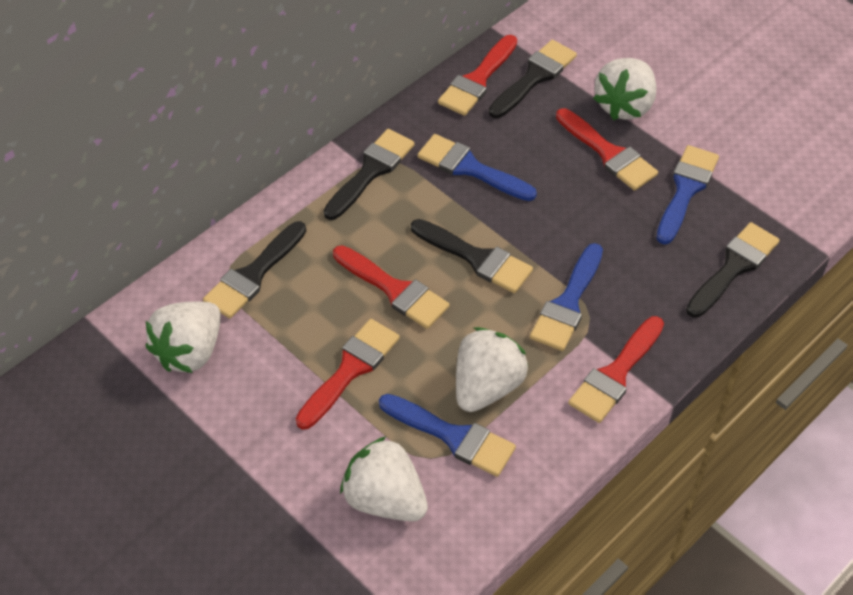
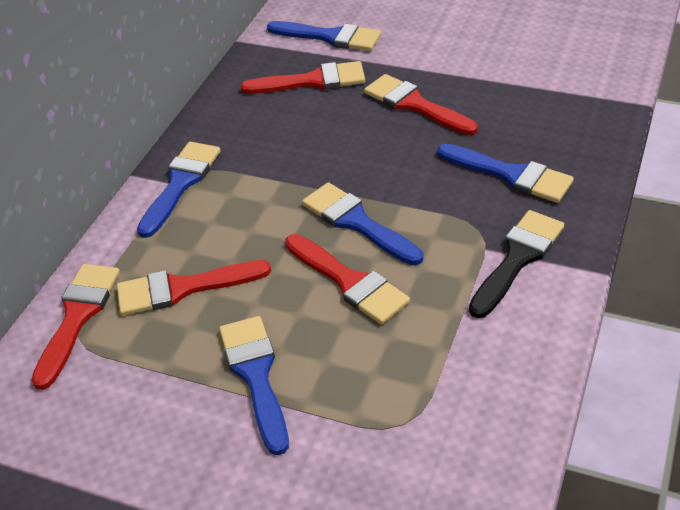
black brush: [203,221,306,319] [323,129,415,220] [411,219,533,293] [489,40,577,118] [686,222,780,318] = 5 -> [469,210,564,318] = 1
blue brush: [379,394,516,477] [417,134,537,201] [530,243,603,351] [656,145,719,245] = 4 -> [137,142,221,238] [219,316,289,455] [267,21,381,51] [302,182,423,265] [437,144,574,203] = 5
white strawberry: [146,302,221,373] [340,436,428,521] [456,327,529,412] [593,58,657,120] = 4 -> none = 0

